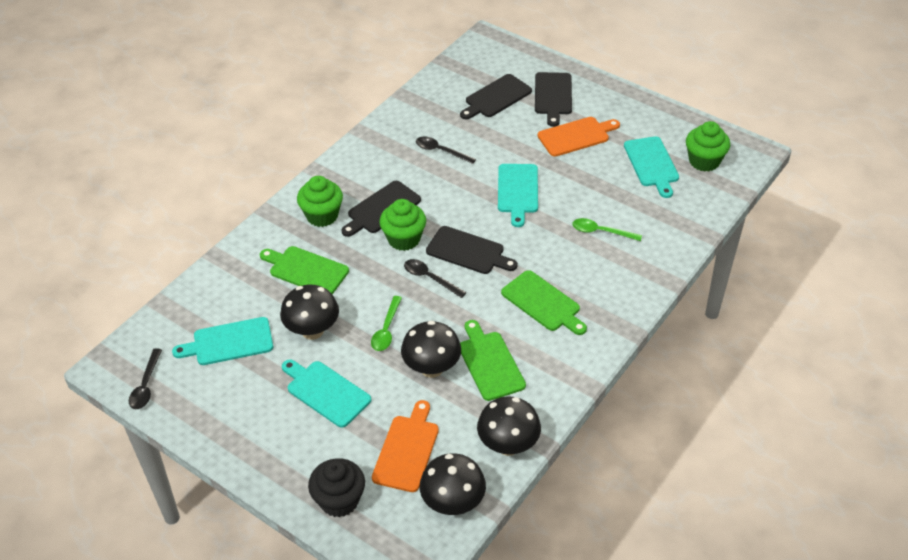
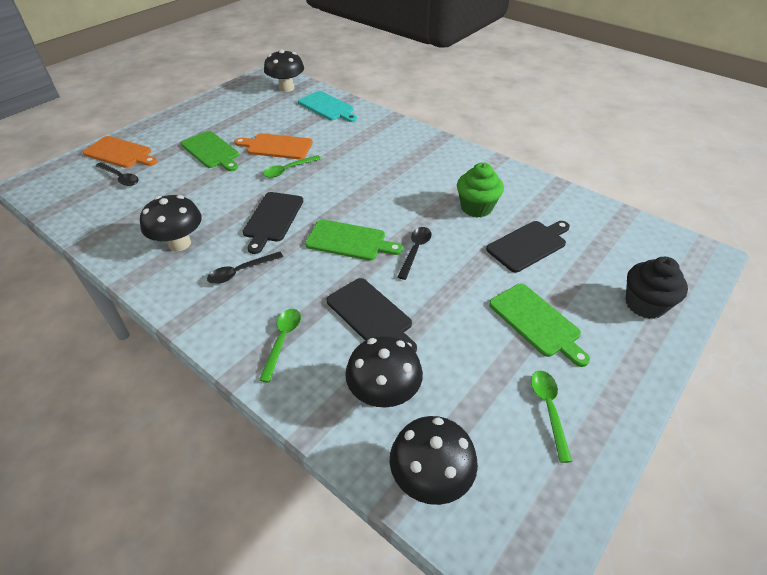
black cutting board: [341,181,421,237] [426,226,518,274] [460,74,532,120] [535,72,572,127] = 4 -> [243,192,303,254] [327,278,417,352] [486,221,570,272] = 3
green cupcake: [297,176,343,227] [379,199,426,251] [686,121,730,172] = 3 -> [457,162,504,217] = 1
green spoon: [371,296,402,351] [572,218,642,241] = 2 -> [259,309,301,383] [263,155,321,178] [531,371,572,463] = 3
turquoise cutting board: [172,317,273,365] [282,359,371,428] [498,164,538,227] [624,136,679,198] = 4 -> [298,91,357,122] = 1

